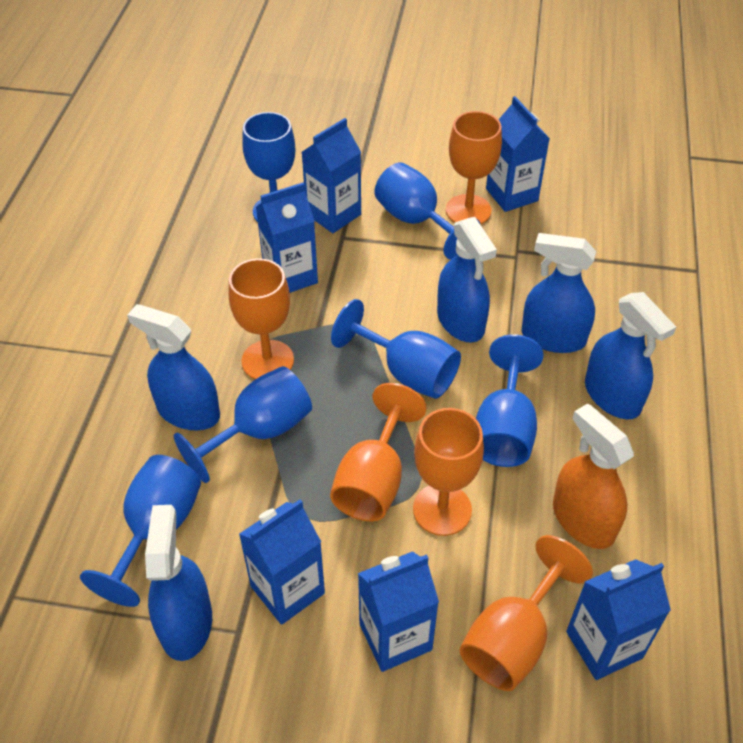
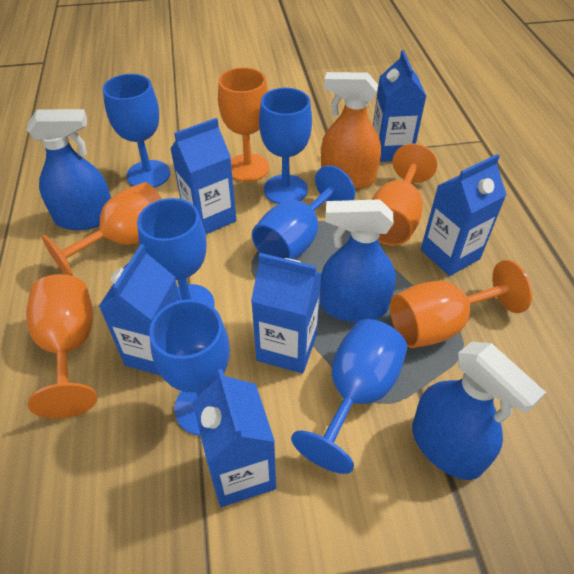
blue spray bottle: [127,304,220,431] [145,505,212,661] [437,217,497,342] [522,233,596,353] [585,292,676,419] = 5 -> [27,109,111,230] [320,199,396,322] [412,342,546,480] = 3

